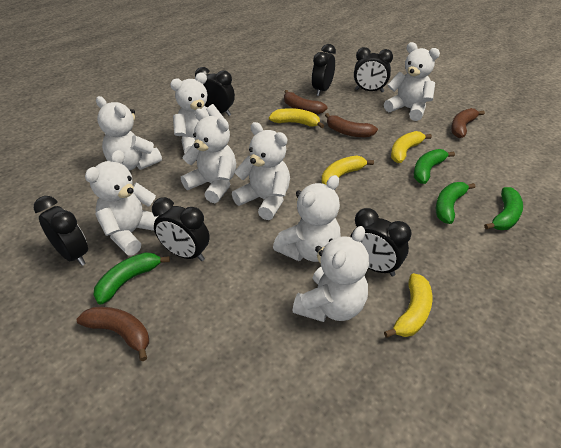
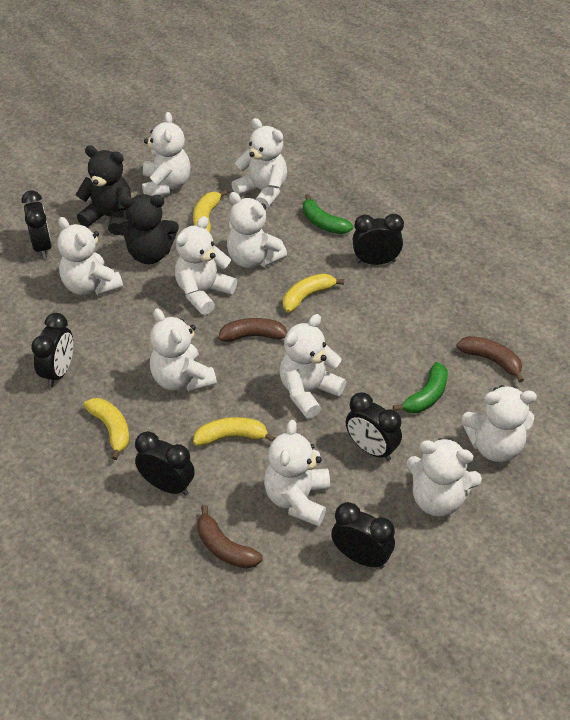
black teddy bear: none = 0 -> [76,145,131,235] [117,194,179,264] = 2
brown banana: [77,307,149,361] [284,90,328,115] [325,113,378,138] [451,108,485,138] = 4 -> [197,505,263,569] [218,318,287,342] [456,336,524,383] = 3
green banana: [93,252,170,305] [414,149,455,184] [436,182,475,224] [484,187,523,230] = 4 -> [303,194,353,234] [393,362,448,413] = 2
white teddy bear: [85,150,158,256] [96,96,162,170] [170,72,224,154] [181,109,236,203] [232,122,290,220] [273,175,341,262] [293,226,369,322] [384,42,440,121] = 8 -> [57,217,123,296] [142,112,191,196] [150,308,217,392] [175,216,237,315] [227,192,287,268] [231,118,287,209] [264,420,330,526] [280,314,346,419] [406,438,482,517] [461,385,537,462] = 10

